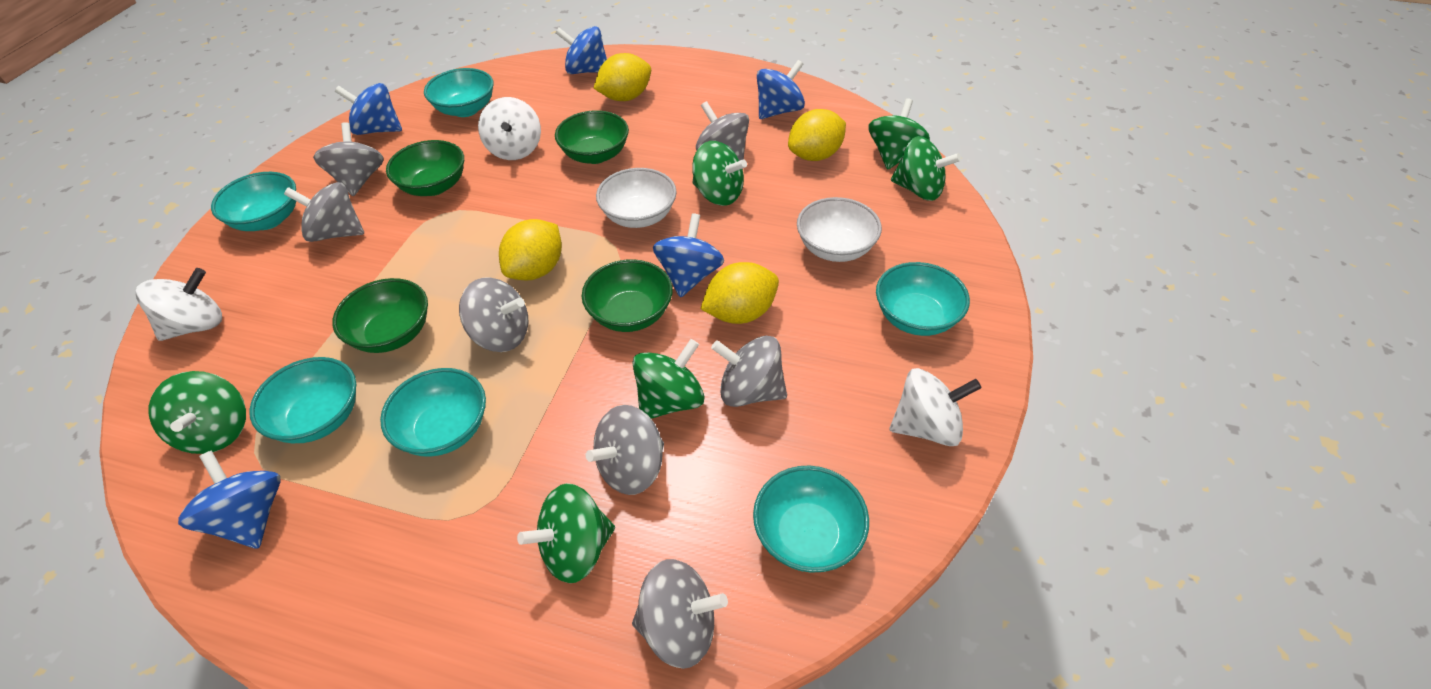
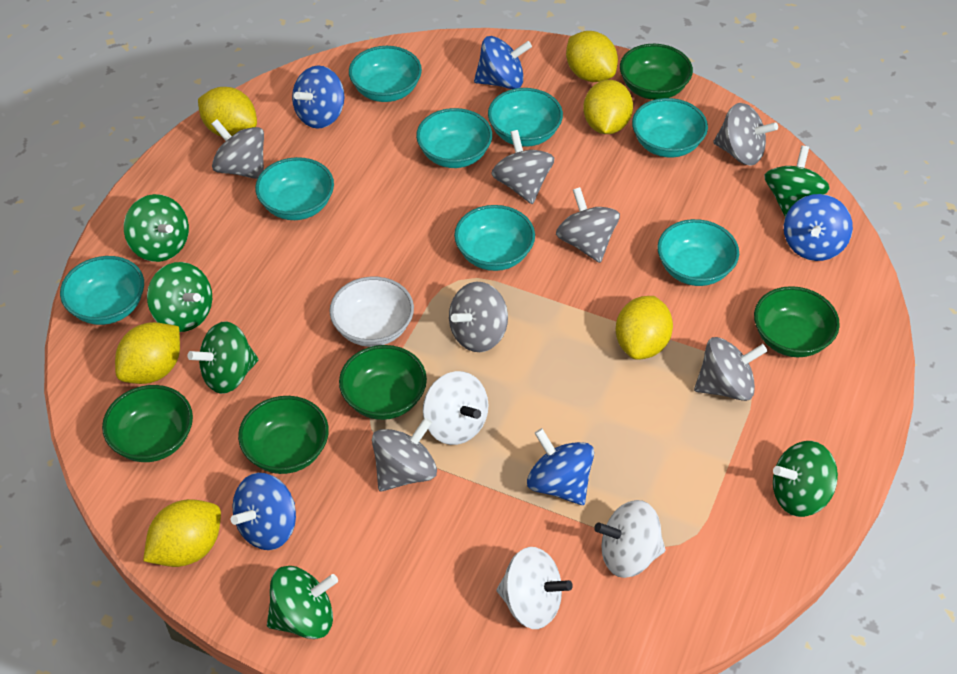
green bowl: [332,278,428,353] [386,140,464,196] [555,110,629,164] [582,259,673,332] = 4 -> [102,385,193,462] [238,396,329,474] [339,345,427,420] [620,44,693,100] [754,286,840,357] = 5
turquoise bowl: [211,172,296,231] [249,357,356,443] [380,368,486,457] [424,68,494,117] [753,466,869,573] [876,262,970,336] = 6 -> [60,256,144,325] [255,157,334,220] [349,46,422,102] [416,108,492,168] [454,205,535,271] [488,88,563,147] [632,98,708,158] [657,219,739,286] = 8
white bowl: [596,168,677,228] [797,197,882,262] = 2 -> [330,277,414,347] = 1
yellow lemon: [499,219,562,280] [594,53,651,101] [701,262,779,324] [788,109,846,161] = 4 -> [115,322,180,384] [143,499,221,567] [198,87,257,137] [566,31,618,82] [583,80,633,134] [616,296,673,360] = 6

